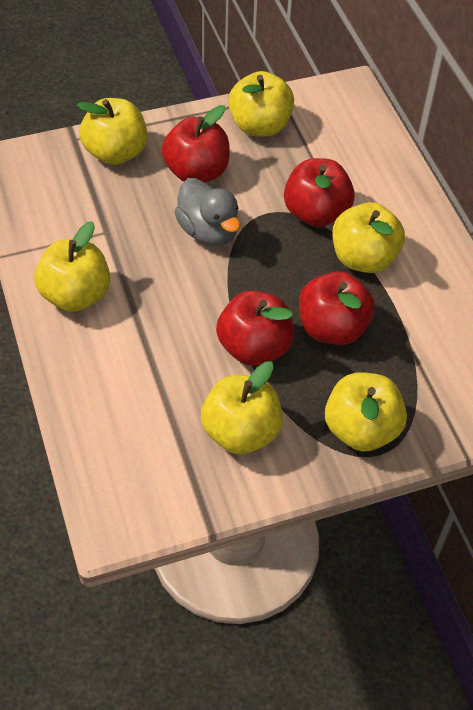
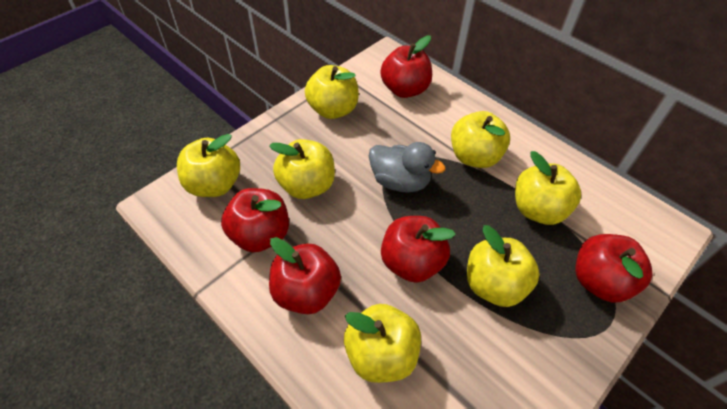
red apple: [162,105,230,183] [216,291,294,366] [284,158,355,227] [299,271,375,345] = 4 -> [221,188,289,253] [269,237,341,314] [380,36,432,98] [381,216,456,283] [575,234,653,303] = 5
yellow apple: [34,221,110,312] [77,98,147,165] [201,361,283,454] [228,71,294,137] [325,372,407,451] [333,202,405,273] = 6 -> [177,134,240,197] [269,139,335,199] [305,65,359,119] [344,304,421,383] [451,111,510,168] [467,225,540,307] [515,151,581,225] = 7

